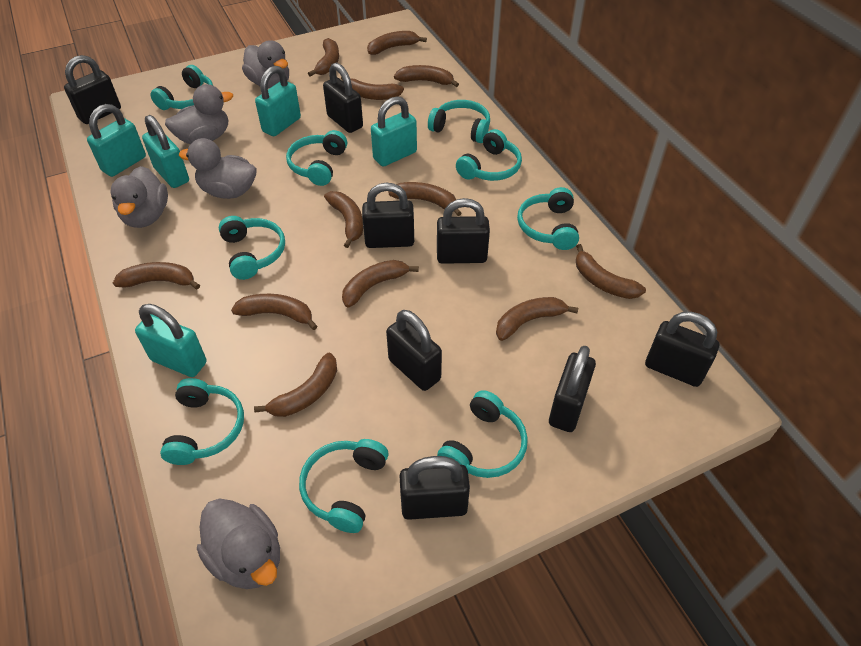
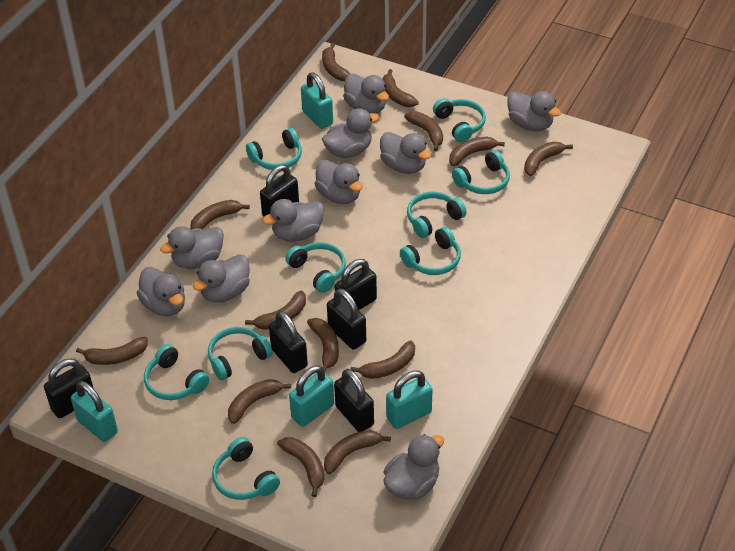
black padlock: [64,55,121,124] [323,63,363,133] [362,183,414,248] [386,310,442,391] [399,456,470,520] [437,198,490,264] [549,346,596,432] [645,312,719,387] = 8 -> [44,359,94,418] [260,165,299,217] [269,311,308,373] [327,289,366,350] [334,369,374,432] [335,259,377,311] = 6
brown banana: [113,262,200,289] [231,294,318,330] [254,353,337,417] [308,38,339,77] [324,191,363,248] [341,77,404,100] [342,260,419,308] [367,31,427,55] [388,182,461,216] [394,65,459,87] [496,297,578,341] [576,244,646,299] = 12 -> [76,337,148,365] [190,200,250,230] [228,379,291,424] [245,291,306,330] [277,437,324,497] [307,318,339,371] [322,43,350,81] [324,430,391,474] [351,341,415,379] [382,69,419,107] [404,111,443,151] [449,137,505,166] [524,142,573,176] = 13
grey duck: [111,166,168,228] [165,84,233,144] [179,138,257,199] [197,498,280,589] [242,40,289,89] = 5 -> [137,267,185,316] [160,226,224,269] [193,254,250,303] [262,199,324,242] [315,160,362,204] [322,108,379,158] [343,74,389,114] [380,132,431,174] [383,434,444,500] [508,91,561,132] = 10
turquoise padlock: [87,104,146,177] [135,304,207,377] [142,115,189,188] [255,66,301,136] [371,96,417,166] = 5 -> [71,381,118,442] [289,365,334,427] [301,72,333,129] [386,371,433,429] = 4

